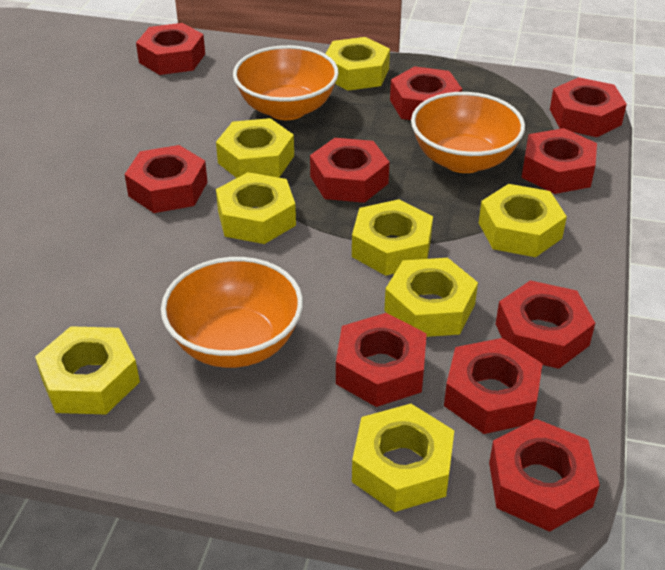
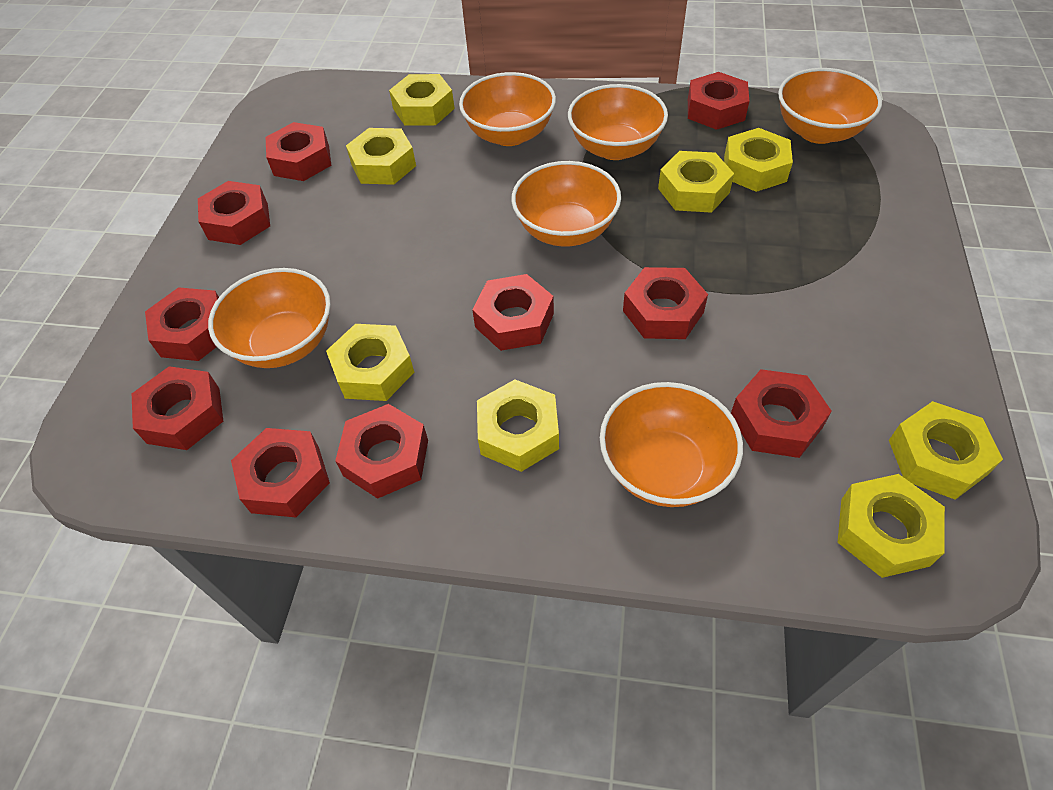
orange bowl: [161,257,303,368] [233,45,339,120] [411,92,525,173] = 3 -> [208,268,331,368] [459,72,556,146] [511,161,621,247] [568,84,668,160] [600,382,743,507] [778,68,882,144] = 6

